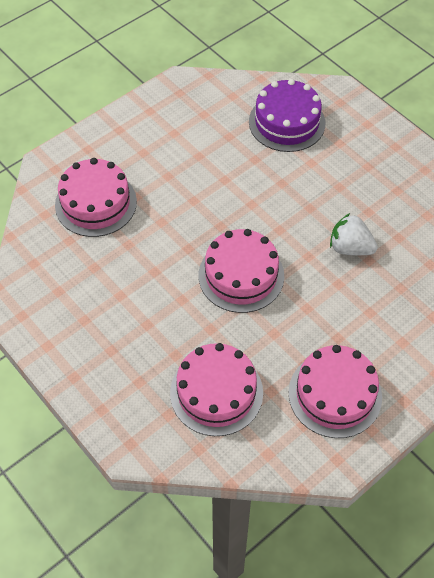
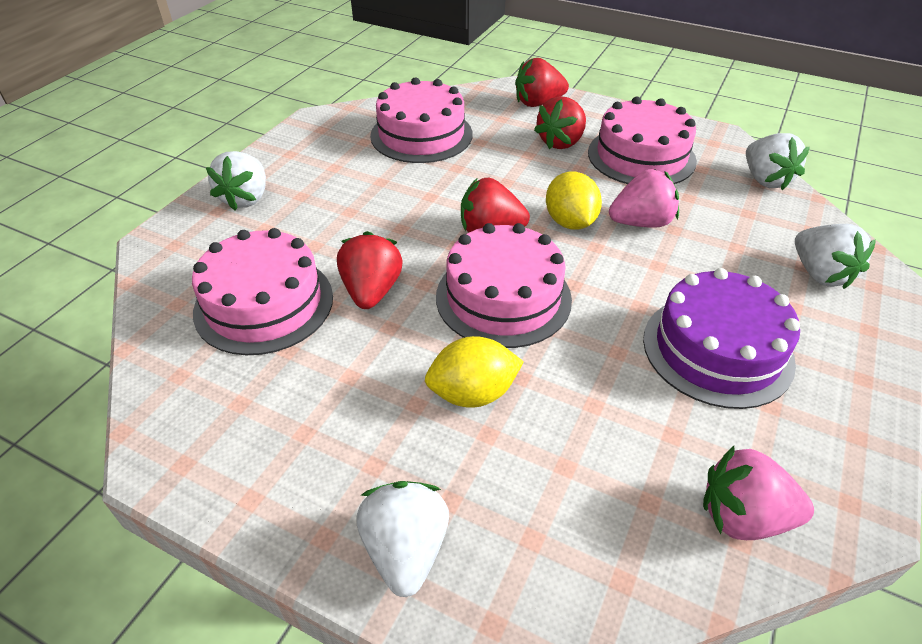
pink strawberry: none = 0 -> [609,169,679,228] [703,446,814,540] = 2
red strawberry: none = 0 -> [337,231,403,309] [461,178,530,233] [515,58,569,107] [534,96,586,149] = 4
white strawberry: [330,213,378,255] = 1 -> [206,151,266,210] [356,481,449,597] [746,133,810,190] [795,224,876,289] = 4
yellow lemon: none = 0 -> [425,336,524,408] [546,171,602,230] = 2

